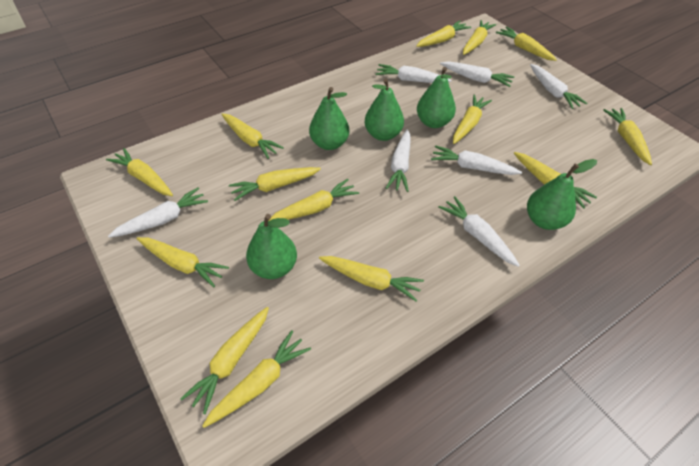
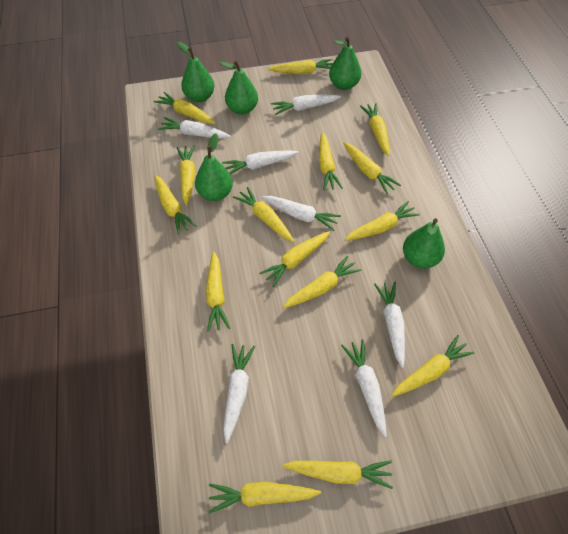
yellow carrot: [106,148,173,196] [137,237,229,287] [180,307,269,414] [202,330,311,428] [221,113,284,159] [229,167,321,201] [268,179,359,221] [319,256,424,302] [416,20,471,47] [453,94,492,144] [463,20,496,55] [496,27,557,61] [514,152,597,209] [603,108,652,165] = 14 -> [154,92,216,124] [154,175,197,235] [176,145,195,206] [206,252,230,332] [209,482,321,514] [233,187,294,242] [259,231,330,287] [268,59,333,74] [282,256,361,309] [283,460,393,489] [319,132,343,190] [343,142,401,194] [344,201,420,241] [360,103,390,156] [391,335,475,397] = 15

